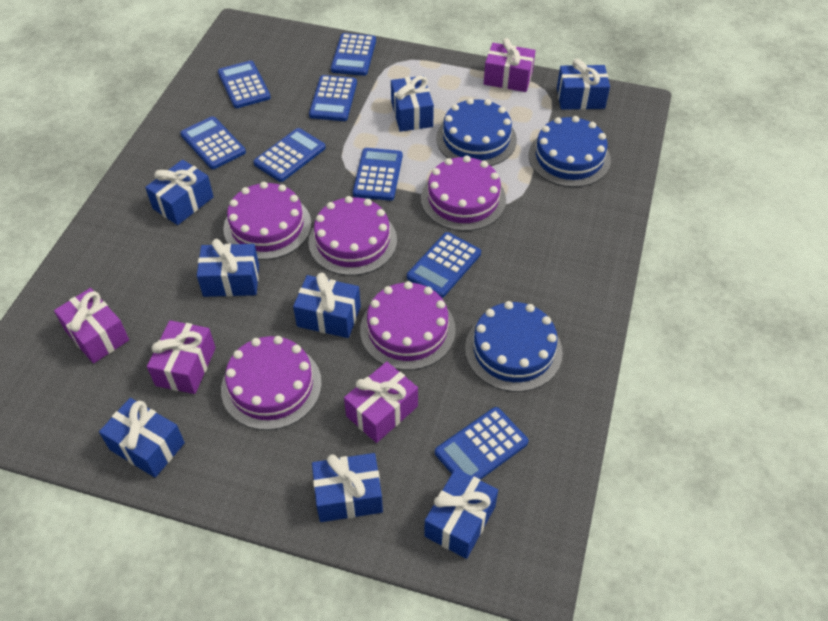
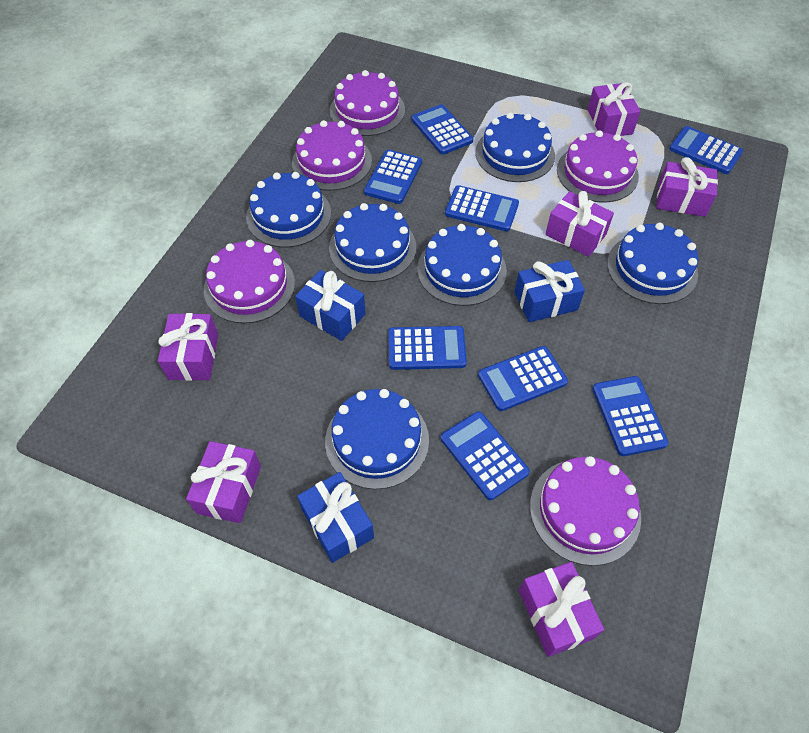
blue cake: [436,98,517,166] [465,301,563,392] [529,116,611,187] = 3 -> [246,172,331,247] [325,389,429,489] [329,203,416,282] [417,224,507,306] [475,112,555,182] [607,223,698,304] = 6
blue gift: [99,398,185,478] [145,160,214,225] [197,239,259,297] [293,273,361,338] [312,453,383,522] [391,76,434,132] [424,468,498,559] [557,59,610,110] = 8 -> [295,270,366,341] [297,472,374,563] [514,260,585,322] = 3
purple gift: [54,288,129,364] [147,320,216,394] [344,362,418,443] [484,38,535,92] = 4 -> [158,313,218,381] [186,441,261,523] [519,562,604,657] [545,191,614,257] [587,82,641,136] [657,157,718,217] = 6

